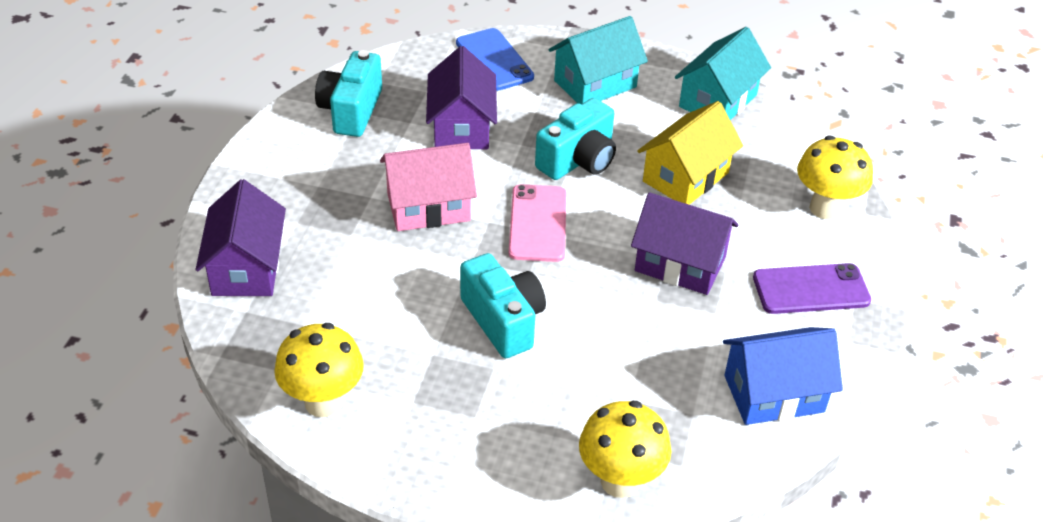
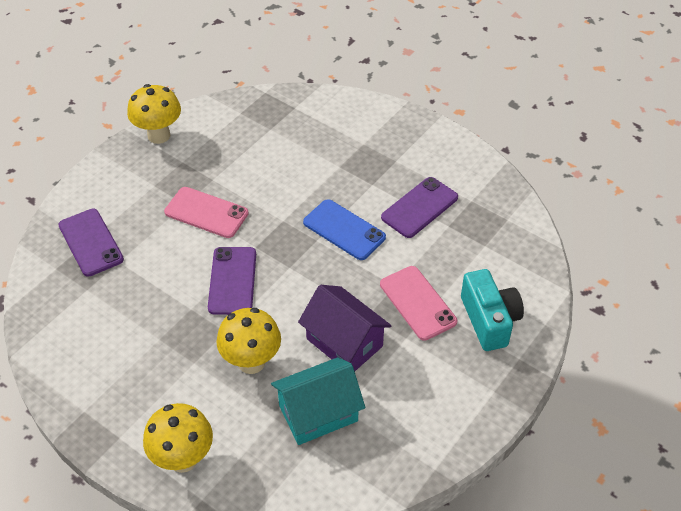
blue house: [723,327,843,425] = 1 -> none = 0
pink house: [380,143,477,231] = 1 -> none = 0
pink phone: [509,184,566,262] = 1 -> [164,187,249,238] [380,266,457,341] = 2
purple house: [196,179,286,296] [426,46,497,149] [631,192,739,295] = 3 -> [298,285,392,371] = 1
purple phone: [753,263,871,314] = 1 -> [58,209,124,277] [208,247,256,315] [381,177,458,238] = 3
turquoise camera: [315,50,382,137] [460,253,546,358] [535,98,616,180] = 3 -> [461,269,524,351] = 1
turquoise house: [549,16,648,104] [675,27,771,120] = 2 -> [271,357,365,445] = 1
yellow house: [637,101,743,205] = 1 -> none = 0

